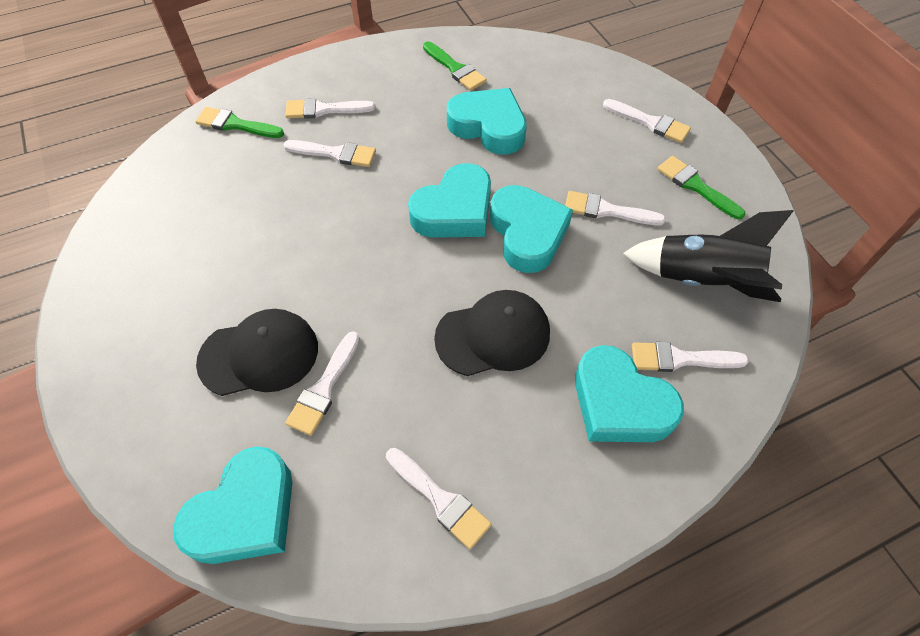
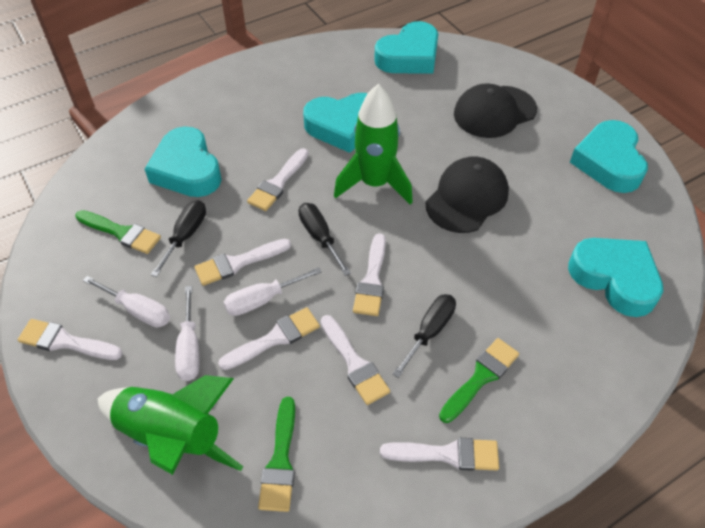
black rocket: [623,210,794,302] = 1 -> none = 0
black screwdriver: none = 0 -> [151,200,206,277] [299,203,351,276] [392,294,456,378] = 3
green rocket: none = 0 -> [98,375,244,475] [334,84,413,205] = 2
white screwdriver: none = 0 -> [83,276,170,328] [175,286,199,381] [224,267,322,316] = 3

